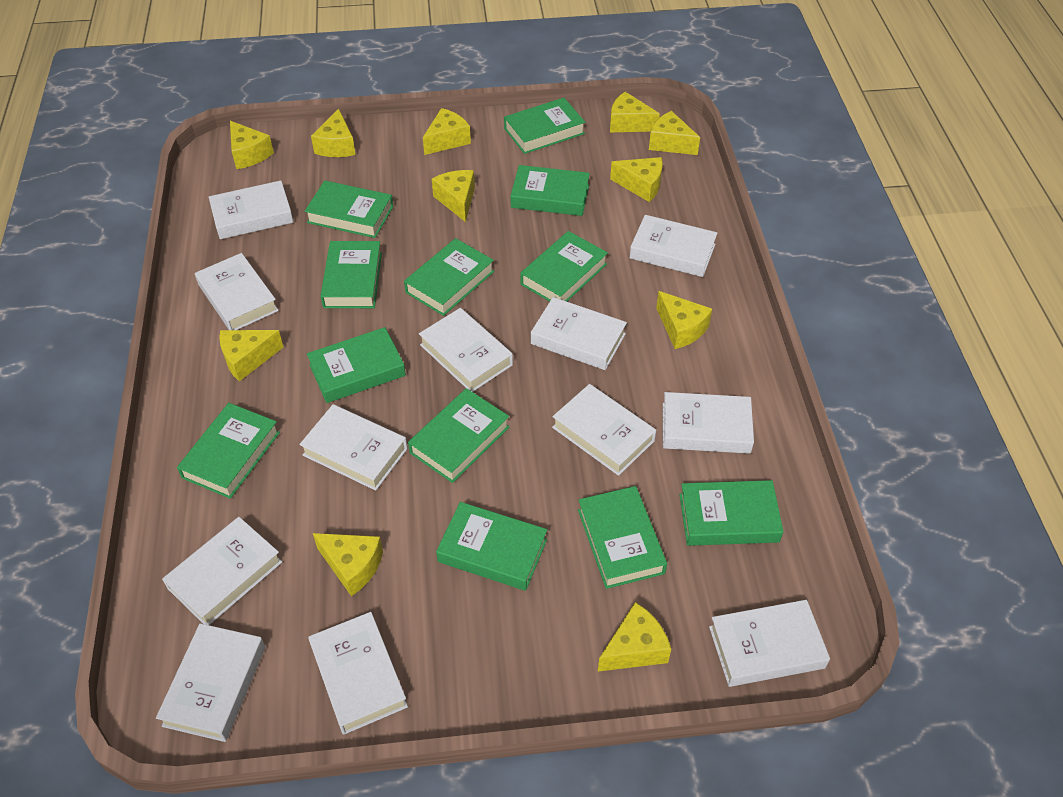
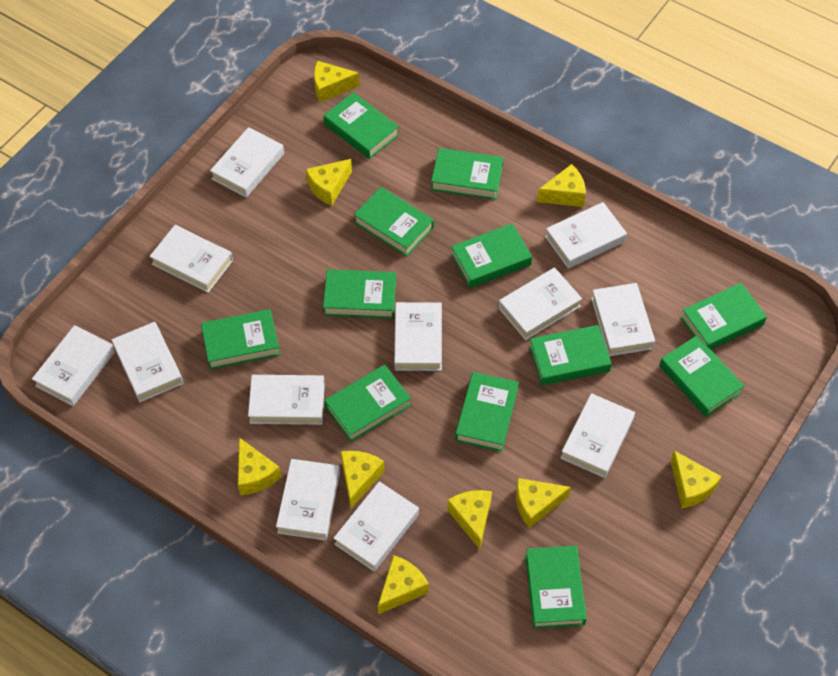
yellow cheese: [219,330,283,381] [230,121,274,169] [311,109,356,157] [313,533,383,596] [423,108,471,155] [432,170,475,222] [598,602,671,671] [610,92,660,132] [610,157,663,202] [649,111,700,155] [656,291,712,349] = 11 -> [238,438,281,495] [306,159,352,206] [314,61,359,103] [341,451,385,508] [378,555,429,614] [447,490,492,549] [516,478,571,528] [537,164,586,207] [670,451,722,508] = 9

